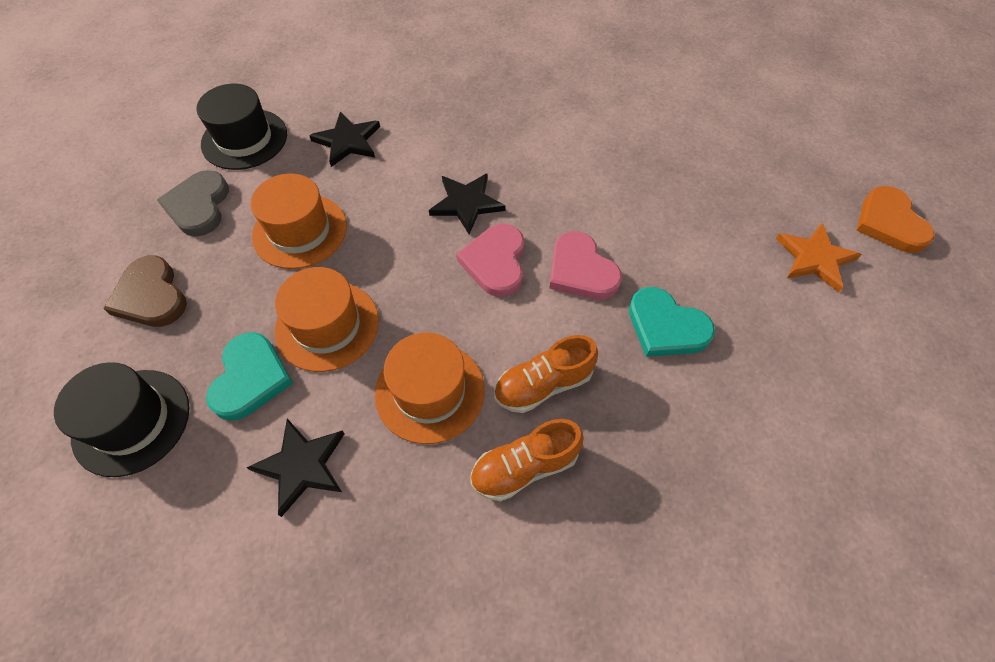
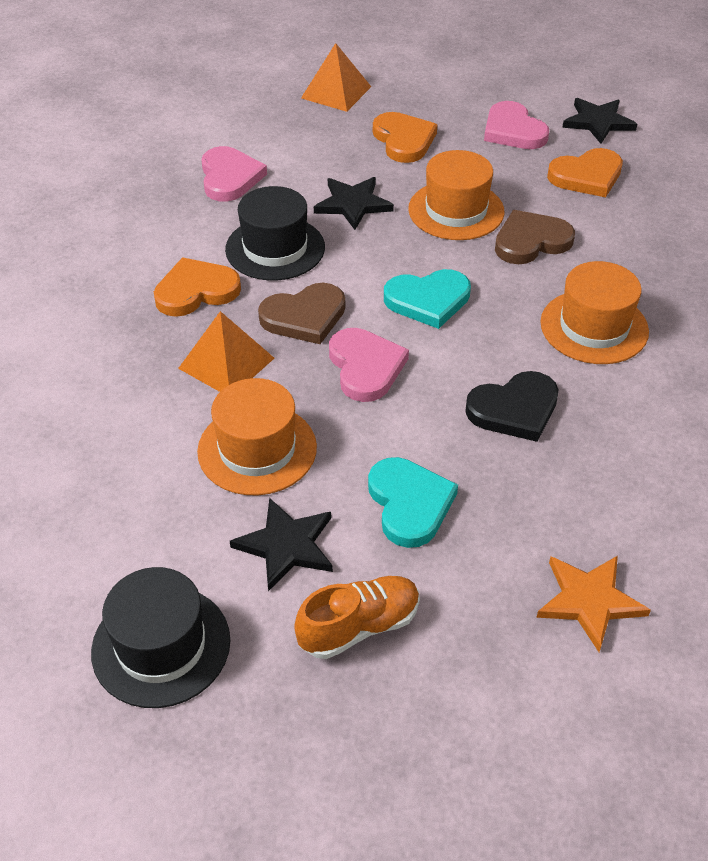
black heart: none = 0 -> [465,371,559,442] = 1
brown heart: [103,255,187,327] = 1 -> [258,283,345,344] [495,210,575,264] = 2
grey heart: [157,170,229,237] = 1 -> none = 0
orange heart: [856,186,935,253] = 1 -> [154,257,241,317] [373,112,438,163] [547,148,623,197] = 3
orange pyramid: none = 0 -> [178,311,274,392] [301,43,371,112] = 2
orange shoe: [470,419,584,501] [494,335,598,413] = 2 -> [294,576,420,659] = 1
pink heart: [456,224,524,297] [549,231,622,300] = 2 -> [201,146,267,202] [329,328,409,402] [484,101,549,149] = 3

